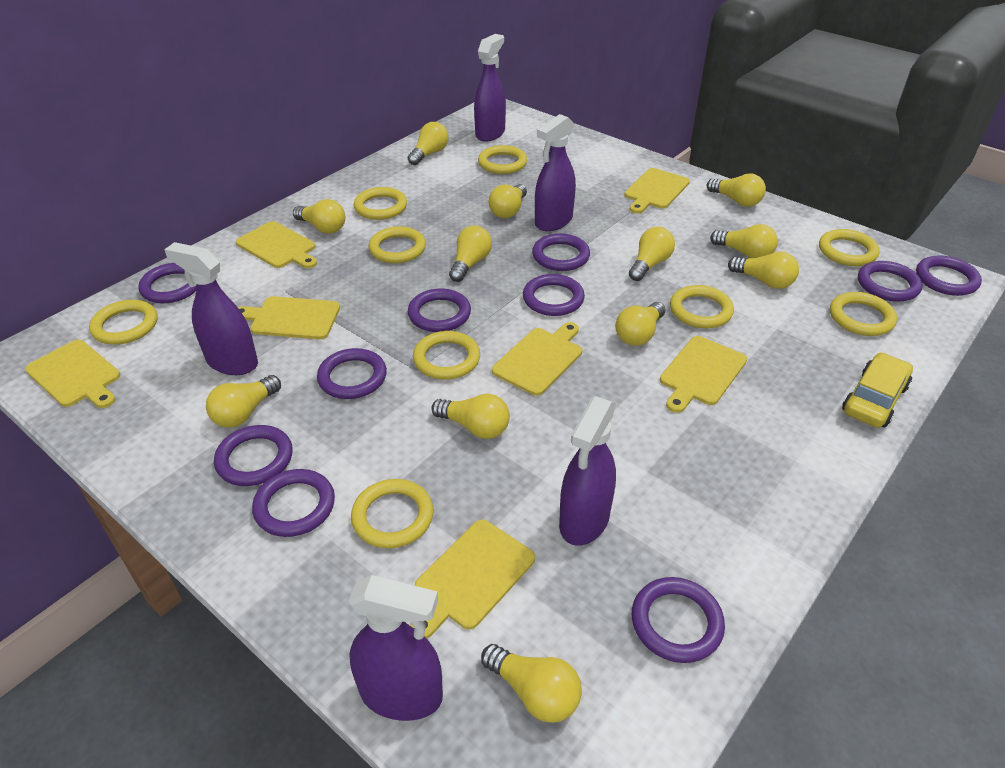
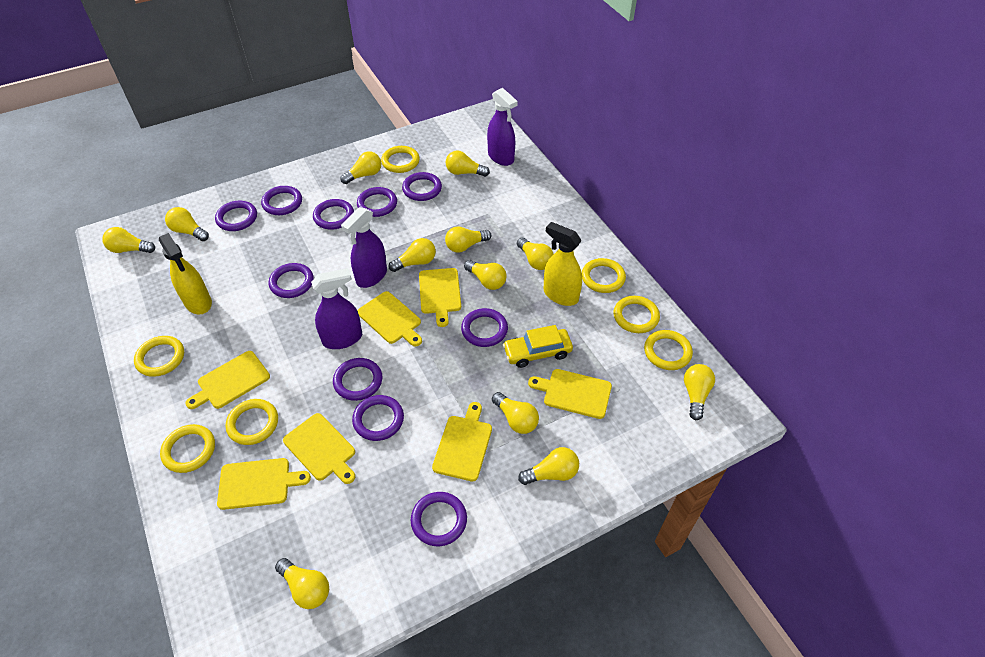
purple spray bottle: [164,242,258,375] [349,575,443,721] [474,34,506,142] [535,114,576,231] [559,396,616,546] = 5 -> [311,268,362,349] [341,207,387,288] [487,88,518,166] = 3
yellow ring: [89,300,158,345] [351,479,434,548] [354,187,407,220] [369,226,426,263] [413,331,480,380] [478,145,527,174] [670,285,734,328] [819,229,880,266] [830,292,897,336] = 9 -> [134,336,184,377] [160,424,215,473] [226,399,278,445] [381,146,420,173] [582,258,626,293] [614,296,660,333] [644,330,693,370] = 7
yellow spray bottle: none = 0 -> [159,233,212,315] [544,222,582,306] = 2

